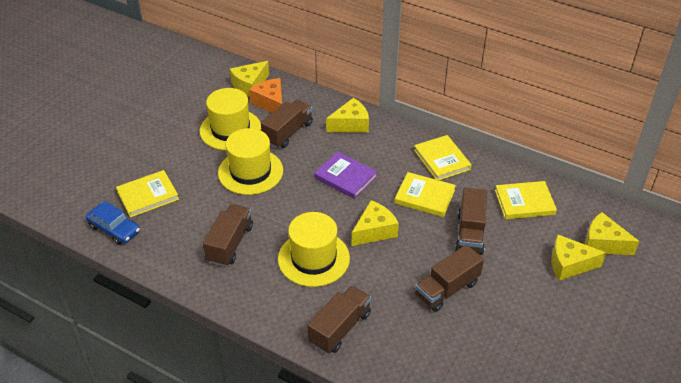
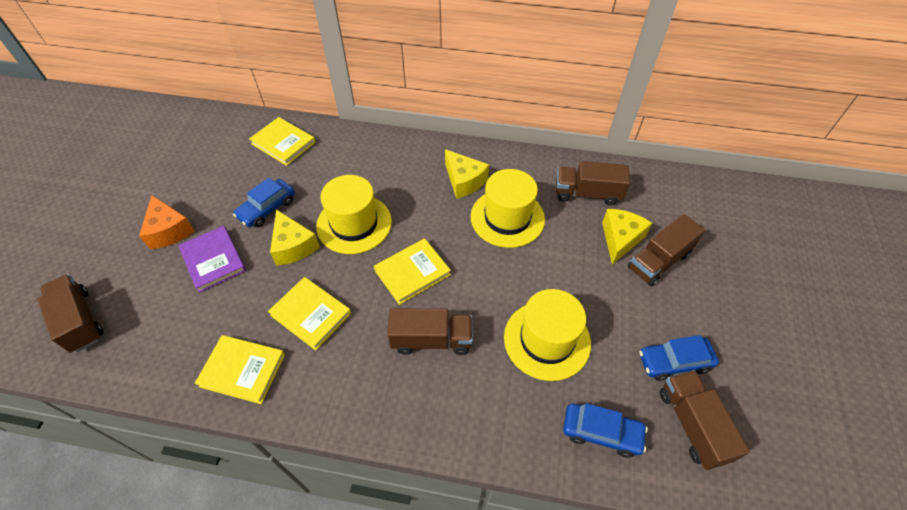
blue car: [86,201,140,245] = 1 -> [233,178,295,227] [563,403,648,458] [639,335,719,381] = 3
yellow cheese: [230,61,269,97] [326,98,369,133] [352,200,399,246] [551,235,606,281] [585,212,640,255] = 5 -> [270,209,320,266] [445,149,489,199] [602,209,652,265] = 3

